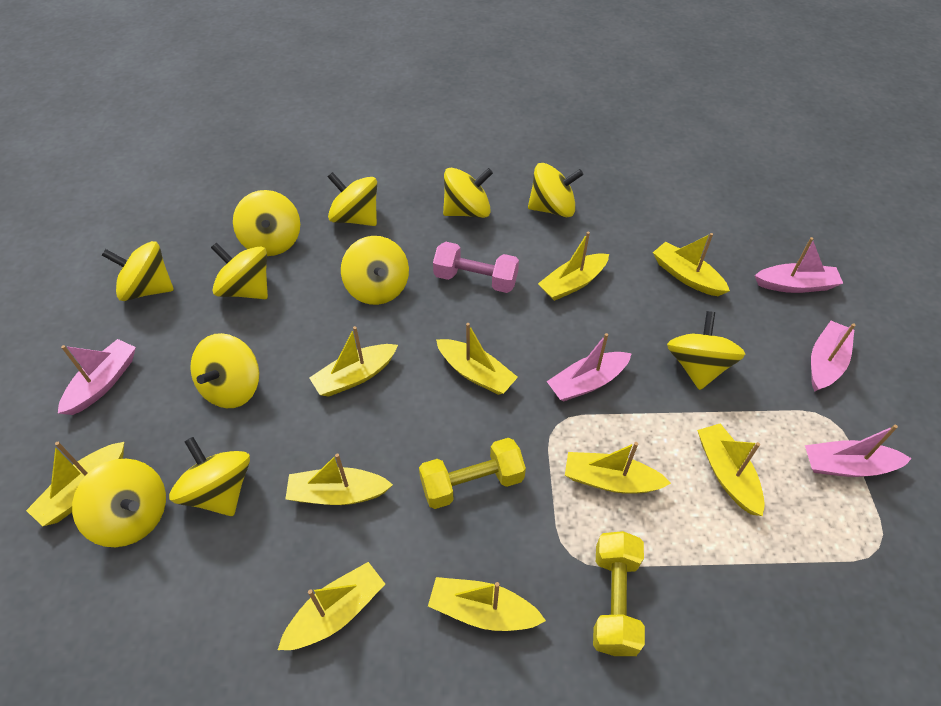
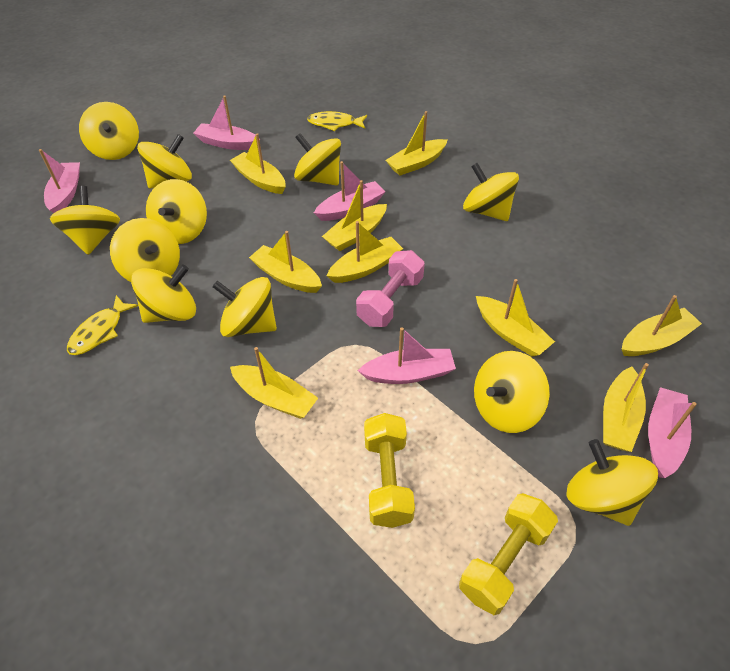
yellow boat: [26,442,124,526] [278,562,385,650] [286,453,393,505] [309,326,398,396] [428,577,546,631] [436,323,518,395] [538,232,609,301] [565,442,671,494] [653,233,730,296] [697,423,765,516] = 10 -> [230,133,286,194] [230,347,318,419] [249,231,322,293] [322,180,387,251] [327,221,403,283] [386,111,447,175] [476,279,555,357] [603,363,649,452] [622,295,702,356] = 9
yellow fish: none = 0 -> [67,295,138,355] [307,111,367,131] = 2

